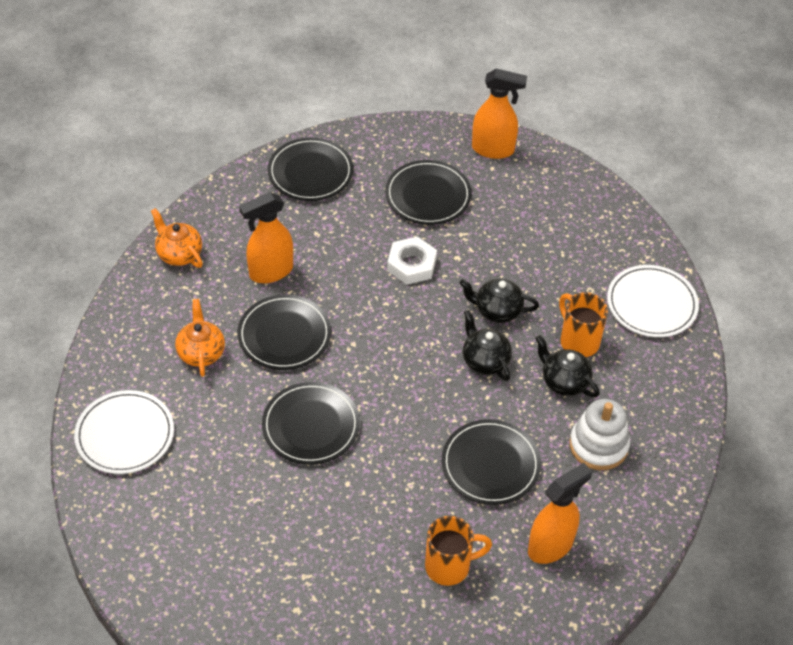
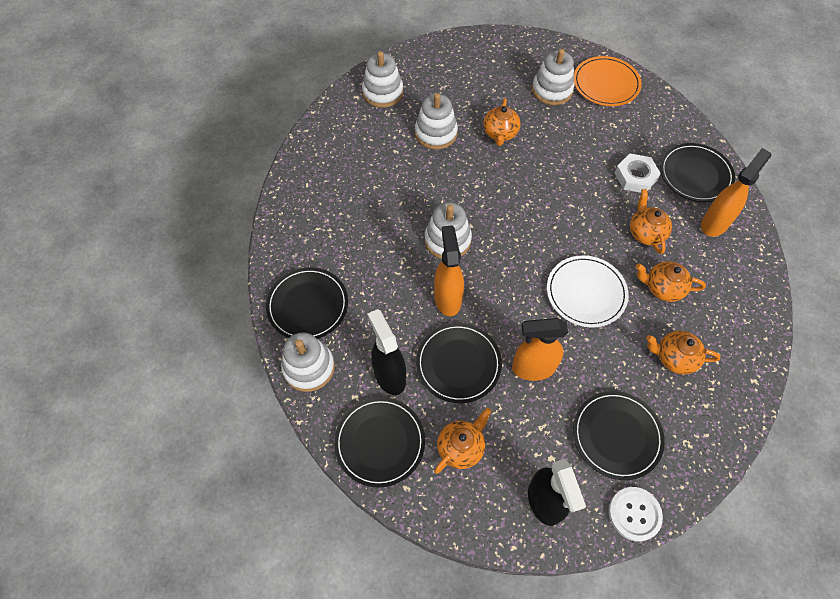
black spray bottle: none = 0 -> [368,309,406,395] [528,459,586,526] = 2
black teapot: [459,279,539,323] [463,310,512,381] [535,335,600,397] = 3 -> none = 0
orange mug: [425,516,492,586] [559,292,608,357] = 2 -> none = 0
orange plate: none = 0 -> [574,56,642,106] = 1
orange teapot: [151,208,203,268] [175,299,225,377] = 2 -> [434,408,491,474] [483,98,521,146] [630,189,672,254] [636,261,706,302] [646,331,721,375] = 5
white button: none = 0 -> [609,487,663,541] = 1
white plate: [74,390,174,474] [607,265,699,337] = 2 -> [547,255,629,328] = 1
white stacking toy: [569,399,630,470] = 1 -> [281,332,335,392] [362,51,403,108] [415,93,458,150] [425,202,472,259] [532,49,575,105] = 5

